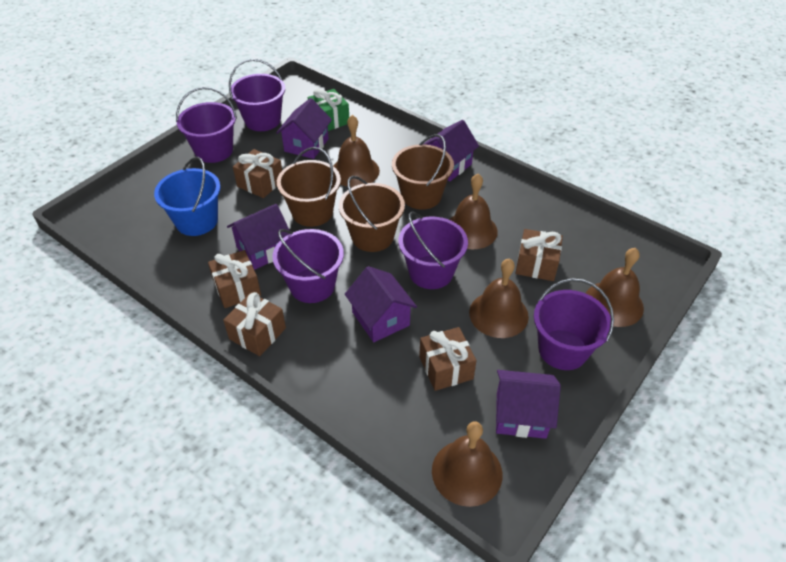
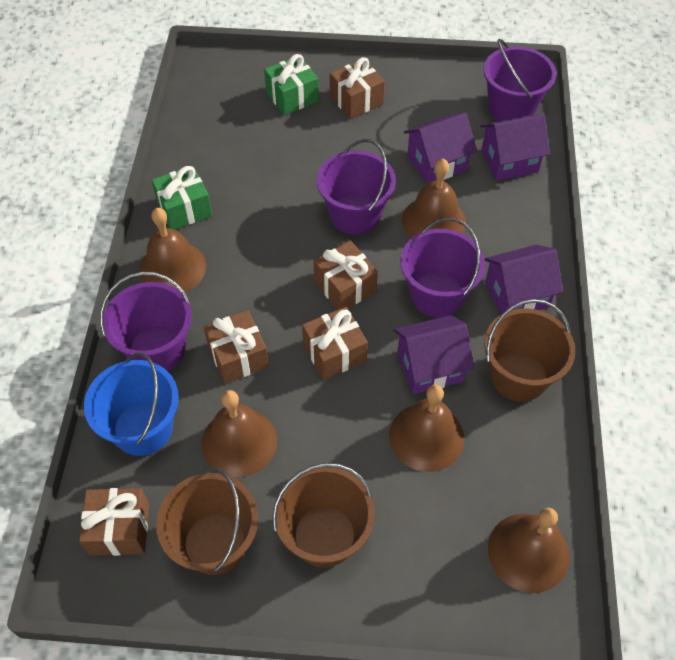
green gift: [308,89,349,131] = 1 -> [152,166,212,230] [264,54,319,115] = 2
purple bucket: [176,87,237,163] [229,59,285,131] [272,229,344,303] [398,212,468,289] [534,278,614,370] = 5 -> [100,272,192,371] [317,139,396,235] [400,218,485,317] [484,38,556,121] = 4
purple house: [227,204,290,270] [276,98,332,159] [345,266,417,342] [424,120,479,181] [496,370,561,439] = 5 -> [394,315,474,394] [404,113,477,184] [480,114,550,181] [485,245,563,314] = 4

